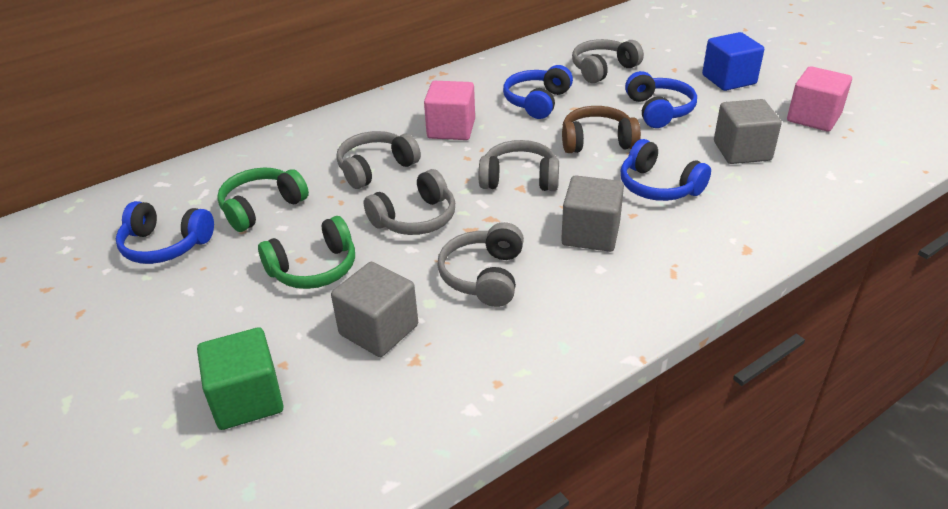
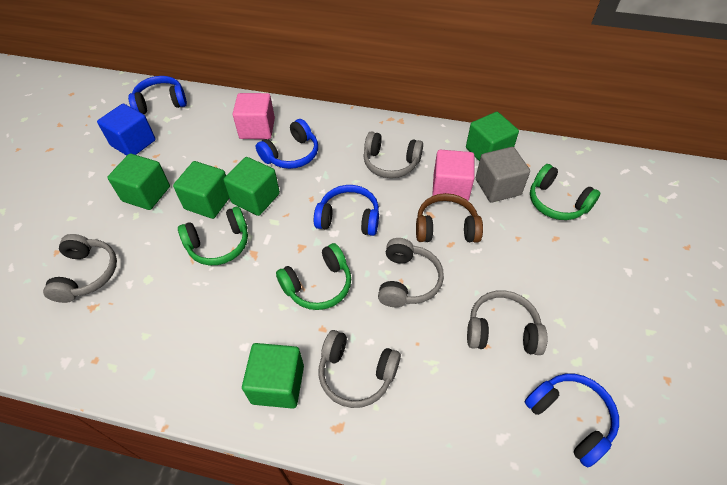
green cube: [197,327,284,430] = 1 -> [107,154,170,210] [173,161,229,219] [224,157,280,216] [242,343,304,409] [466,112,519,161] = 5
green headphones: [217,168,309,232] [258,216,355,289] = 2 -> [178,206,248,265] [276,243,351,310] [530,164,600,220] = 3
grey cube: [331,262,418,357] [561,175,624,252] [714,99,782,164] = 3 -> [476,147,530,203] = 1

